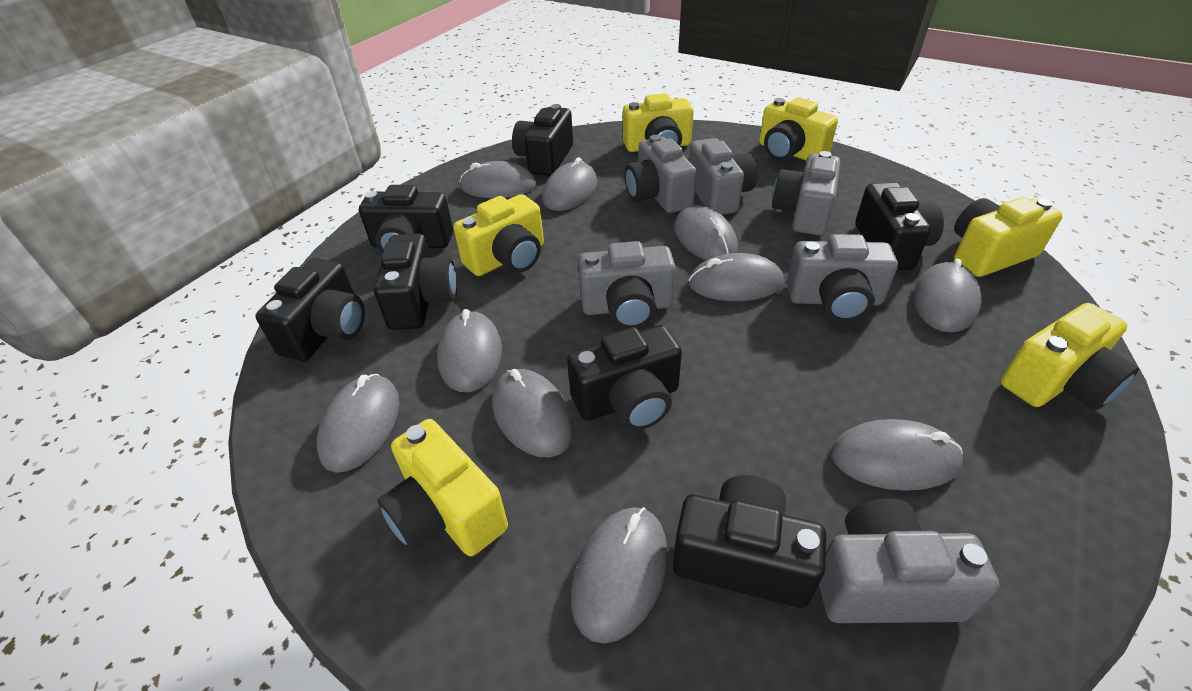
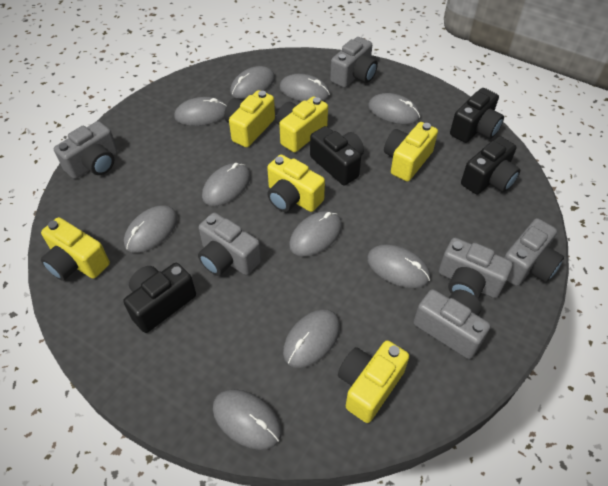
black camera: [255,258,365,361] [359,185,453,253] [374,233,457,330] [512,104,573,176] [567,325,682,430] [673,475,826,608] [855,182,944,270] = 7 -> [123,263,196,333] [310,126,364,185] [450,88,504,143] [461,136,520,194] = 4

